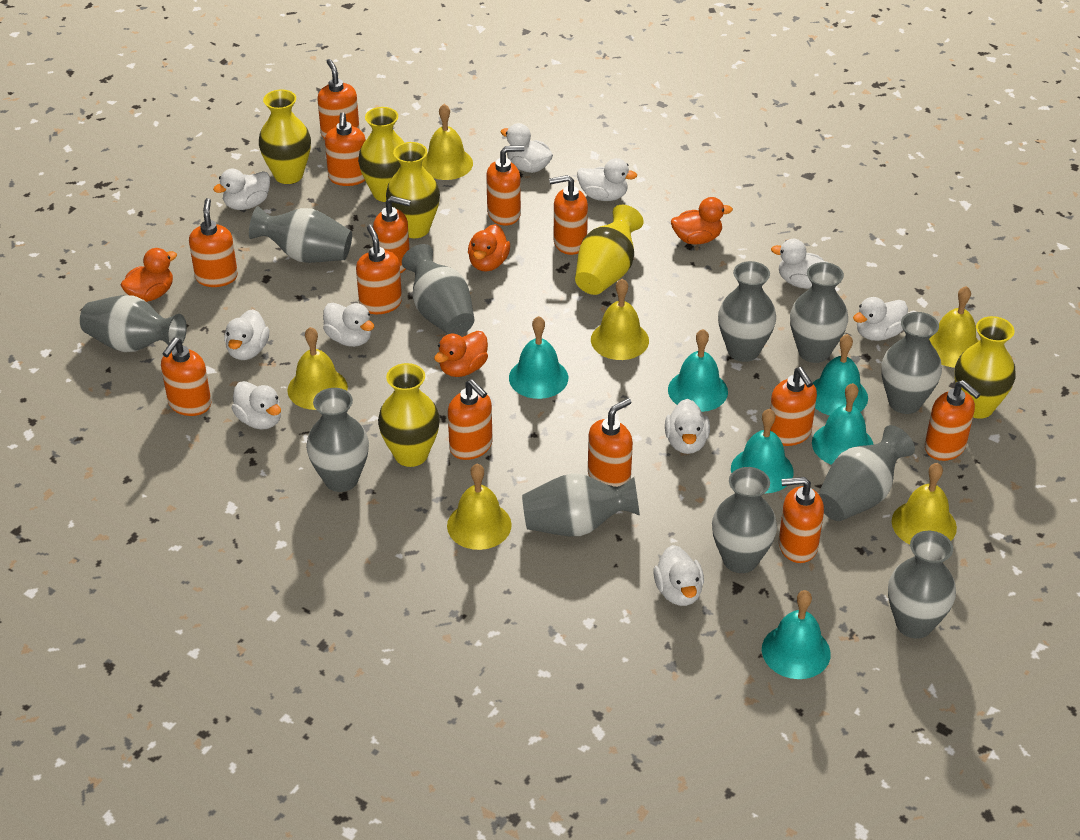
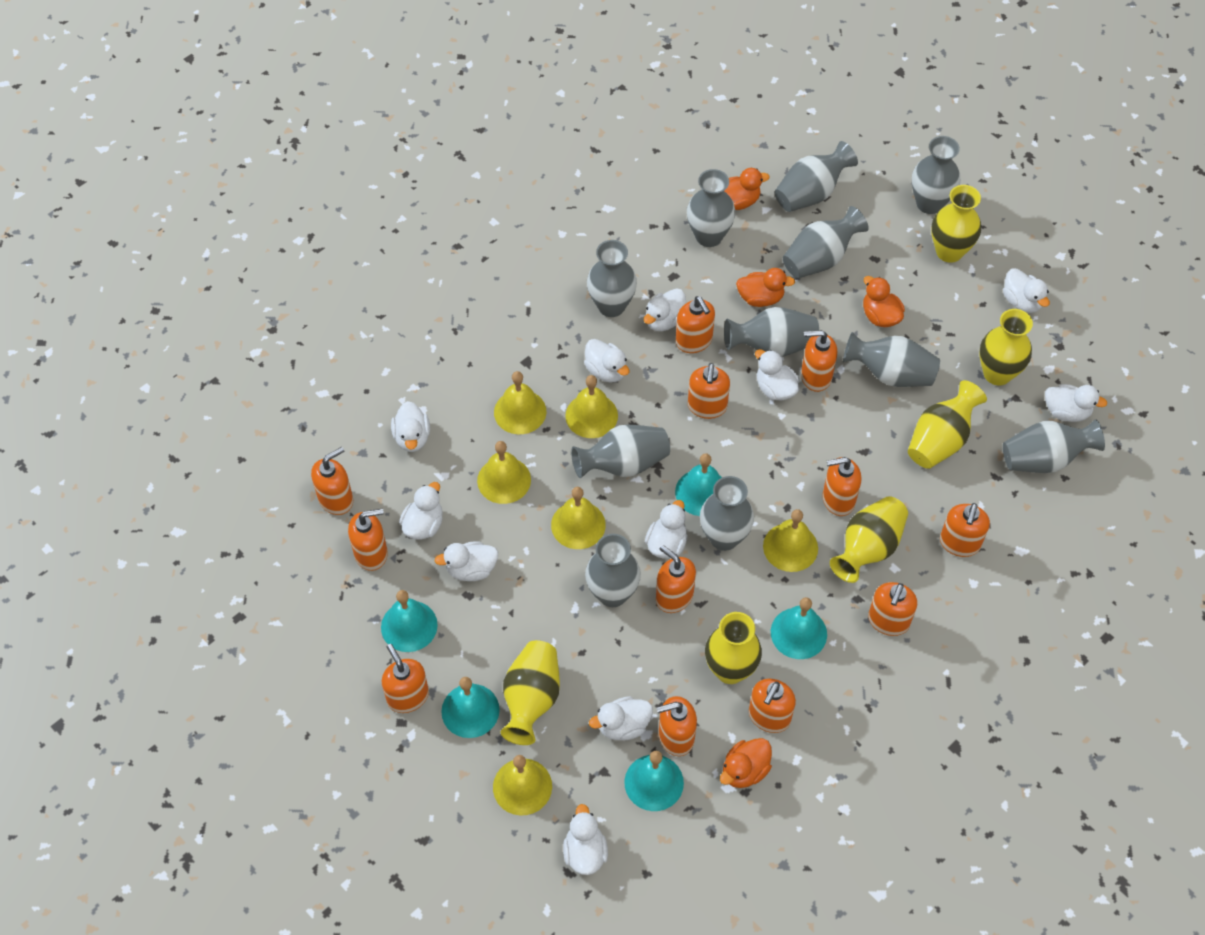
orange soap dispenser: [161,338,211,416] [189,198,238,287] [317,59,360,139] [325,112,366,186] [356,225,402,314] [373,196,411,274] [448,379,493,460] [486,145,524,226] [549,175,588,255] [588,398,633,487] [770,367,817,446] [779,477,824,563] [925,380,981,461] = 13 -> [311,447,353,515] [348,508,388,571] [382,644,429,713] [656,545,696,613] [656,696,697,756] [676,296,715,353] [688,363,730,419] [749,679,796,733] [801,330,837,392] [823,457,861,516] [868,582,917,636] [940,503,990,557] = 12
turquoise bell: [509,316,568,399] [668,329,728,412] [731,409,794,493] [762,590,831,679] [812,383,874,465] [813,334,868,416] = 6 -> [381,590,438,652] [441,677,500,738] [624,751,684,811] [675,453,722,516] [771,597,827,659] = 5
white duck: [213,169,270,210] [224,309,270,360] [232,381,281,430] [323,303,374,347] [501,123,553,173] [577,158,637,201] [653,545,704,606] [665,399,710,454] [771,239,829,289] [853,297,908,341] = 10 -> [391,401,430,452] [399,482,443,540] [435,541,498,581] [563,804,608,875] [584,339,630,383] [589,696,653,740] [644,288,686,331] [645,500,688,558] [755,349,800,401] [1003,268,1050,313] [1045,384,1107,422] = 11

